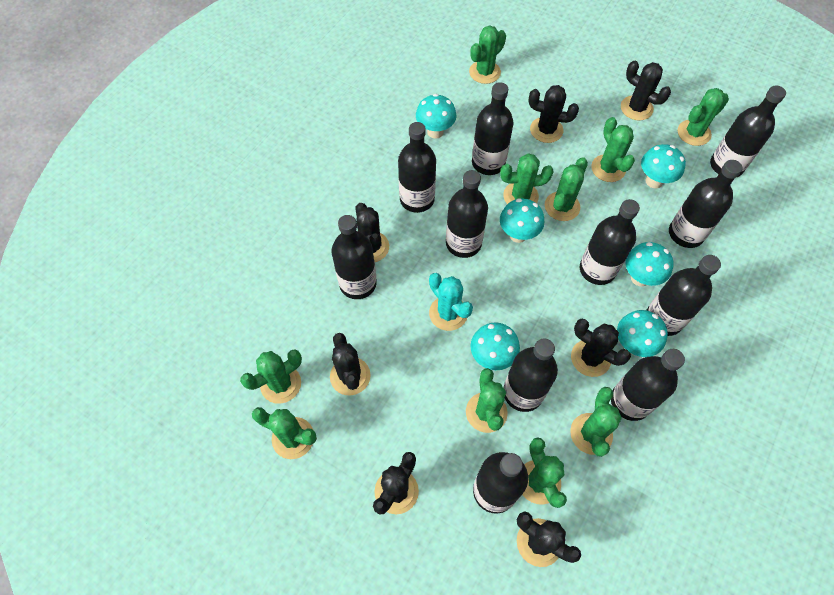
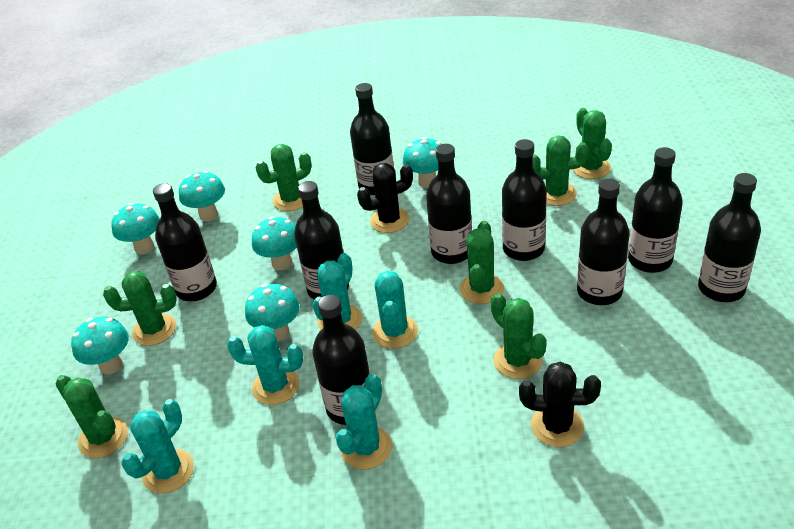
black bottle: [332,215,377,299] [398,122,436,213] [446,170,488,258] [472,82,513,175] [473,452,528,514] [504,339,558,412] [580,199,640,285] [611,349,685,421] [647,255,721,336] [669,160,743,248] [710,85,786,178] = 11 -> [153,183,217,301] [294,181,349,300] [312,295,370,425] [350,83,394,195] [426,144,472,264] [502,139,547,261] [577,178,630,305] [628,147,683,273] [698,173,761,302] = 9
black cactus: [330,333,371,396] [356,203,389,262] [373,452,419,515] [517,511,581,567] [528,85,579,143] [571,319,631,377] [621,61,671,121] = 7 -> [357,163,413,233] [519,362,601,447] = 2
green cactus: [240,349,302,404] [252,407,317,459] [466,368,508,433] [469,25,506,84] [500,153,554,204] [522,437,567,508] [545,157,588,221] [570,387,622,457] [591,117,635,182] [678,88,729,146] = 10 -> [56,375,128,458] [103,271,177,346] [256,144,312,211] [460,221,504,304] [491,293,547,379] [533,135,589,206] [572,108,612,179] = 7
turquoise cactus: [429,273,473,331] = 1 -> [121,399,194,494] [227,325,303,405] [313,253,362,330] [336,373,392,469] [372,271,418,349] = 5

